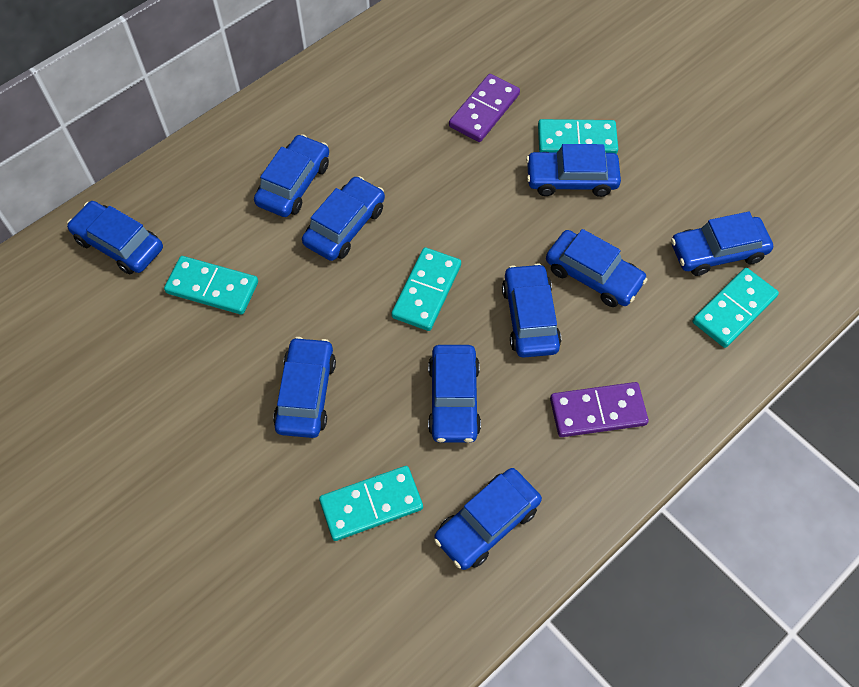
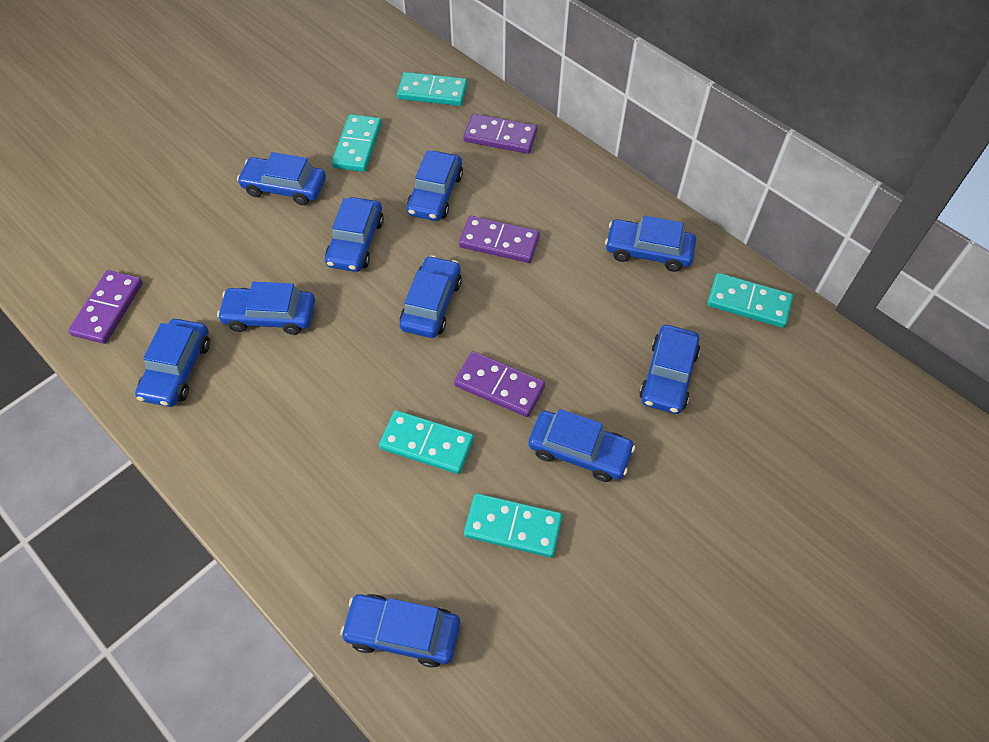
purple domino: [449,74,520,142] [550,382,649,437] = 2 -> [68,270,143,344] [454,351,545,417] [459,216,540,263] [463,114,537,154] = 4

